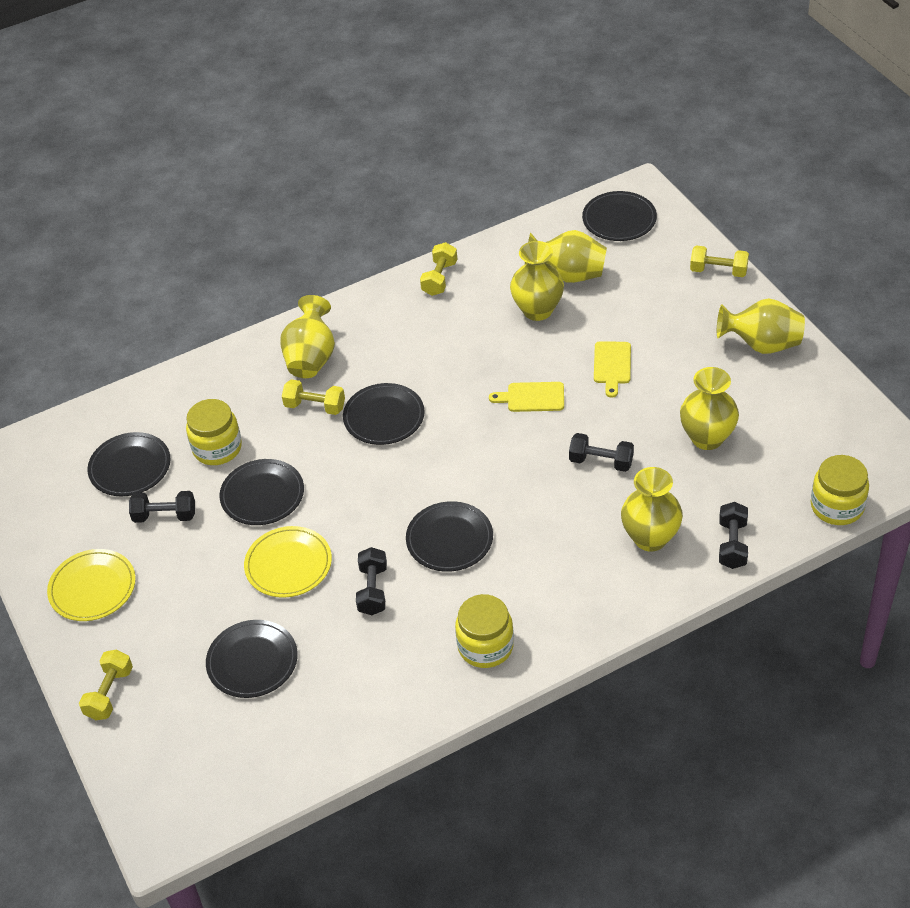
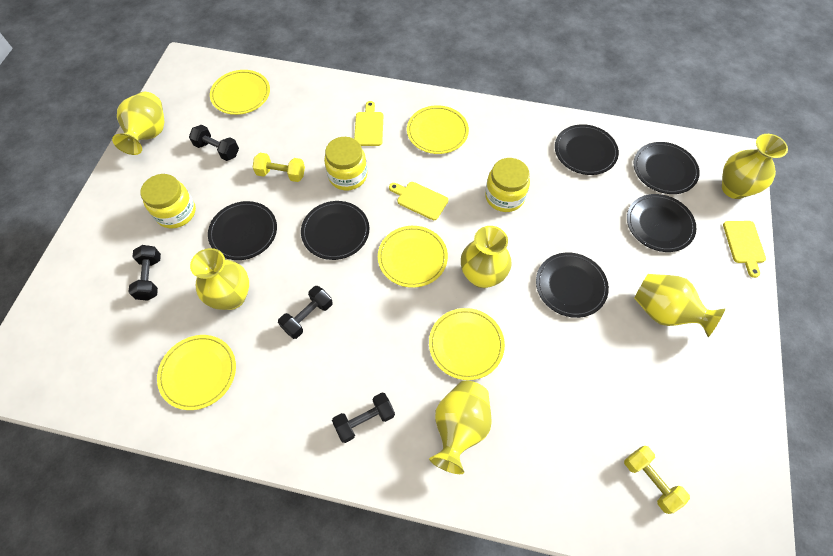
yellow cutting board: [489,382,564,412] [594,341,631,398] = 2 -> [354,101,383,146] [389,182,448,220] [723,221,766,278] = 3
yellow dumbbell: [79,650,133,720] [282,379,345,415] [420,242,457,296] [690,245,749,277] = 4 -> [253,153,305,182] [624,445,690,514] = 2
yellow plate: [47,549,136,621] [244,526,332,598] = 2 -> [157,335,236,410] [210,70,270,115] [378,226,448,288] [407,105,469,154] [429,308,505,380] = 5

